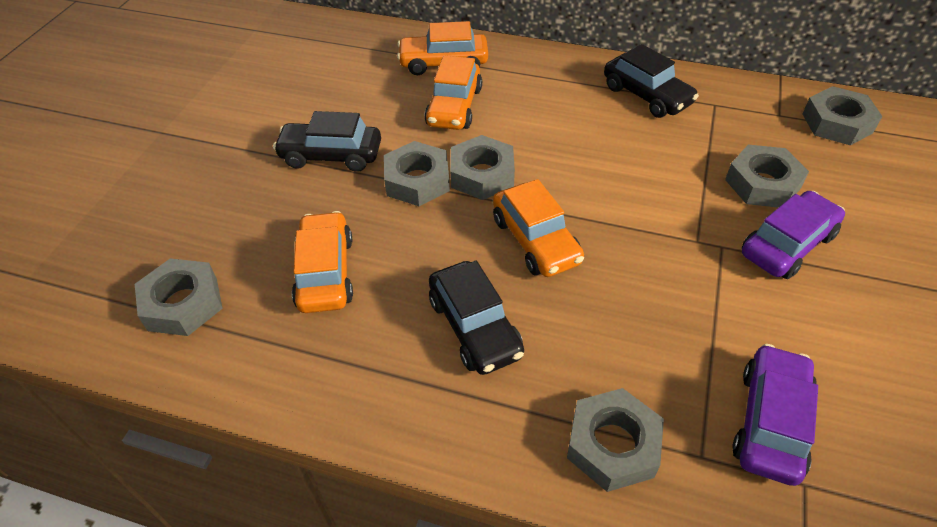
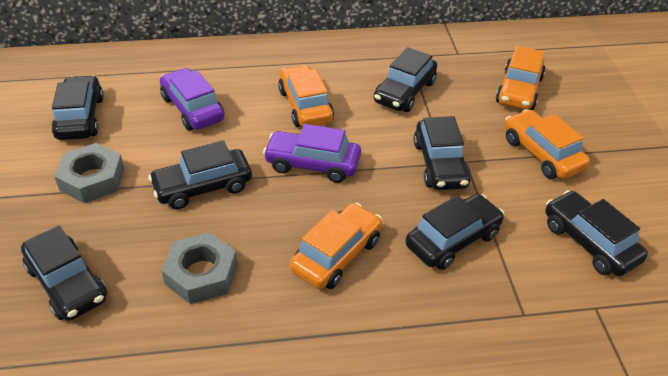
black car: [273,111,381,172] [429,261,524,375] [604,44,699,118] = 3 -> [21,225,107,321] [51,75,104,140] [148,141,252,209] [374,47,437,112] [405,194,505,270] [414,116,471,190] [545,190,648,276] = 7
grey nut: [135,258,223,336] [384,141,450,206] [450,135,515,200] [567,388,664,492] [725,144,809,208] [803,86,882,146] = 6 -> [54,143,124,203] [161,232,238,304] = 2

